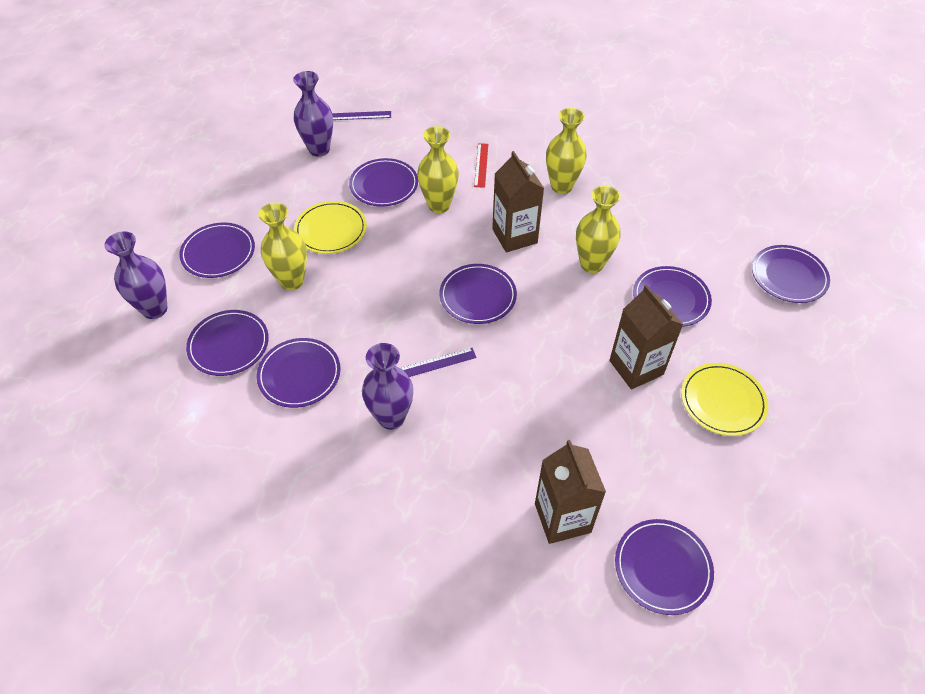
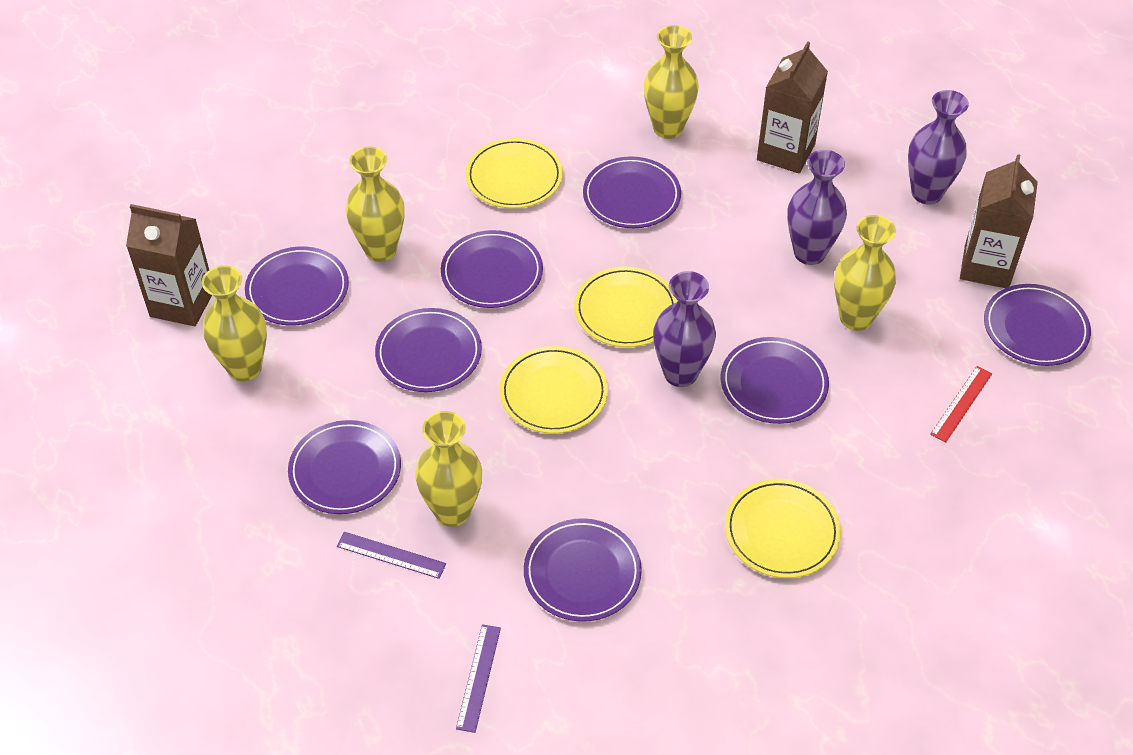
yellow plate: [294,201,367,254] [681,363,768,436] = 2 -> [465,138,563,209] [499,346,608,434] [574,267,678,347] [725,479,841,578] = 4
yellow vase: [258,203,307,290] [417,126,459,213] [546,108,587,194] [576,186,621,273] = 4 -> [202,266,267,381] [345,147,405,262] [415,411,482,527] [644,25,699,139] [834,215,896,331] = 5

